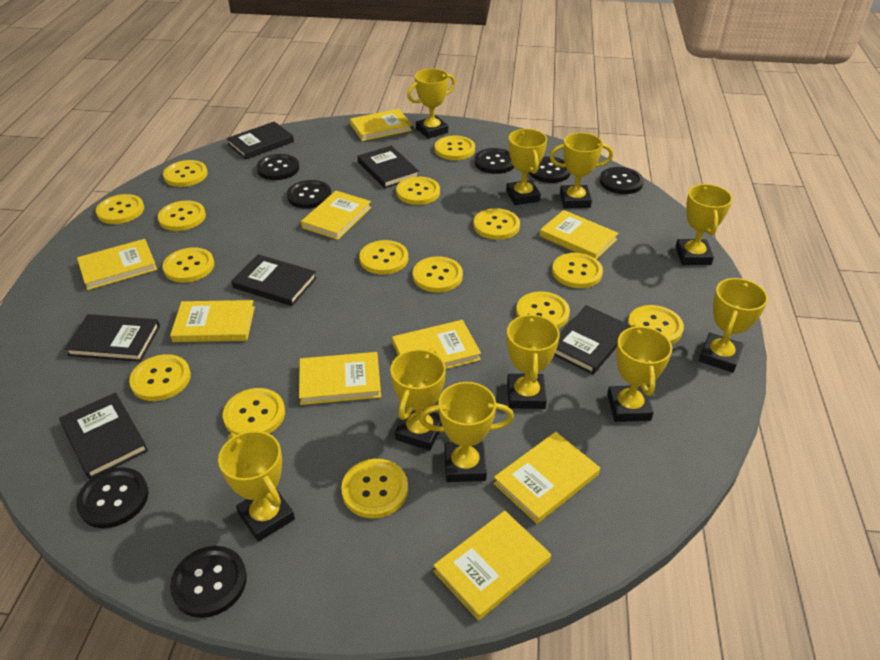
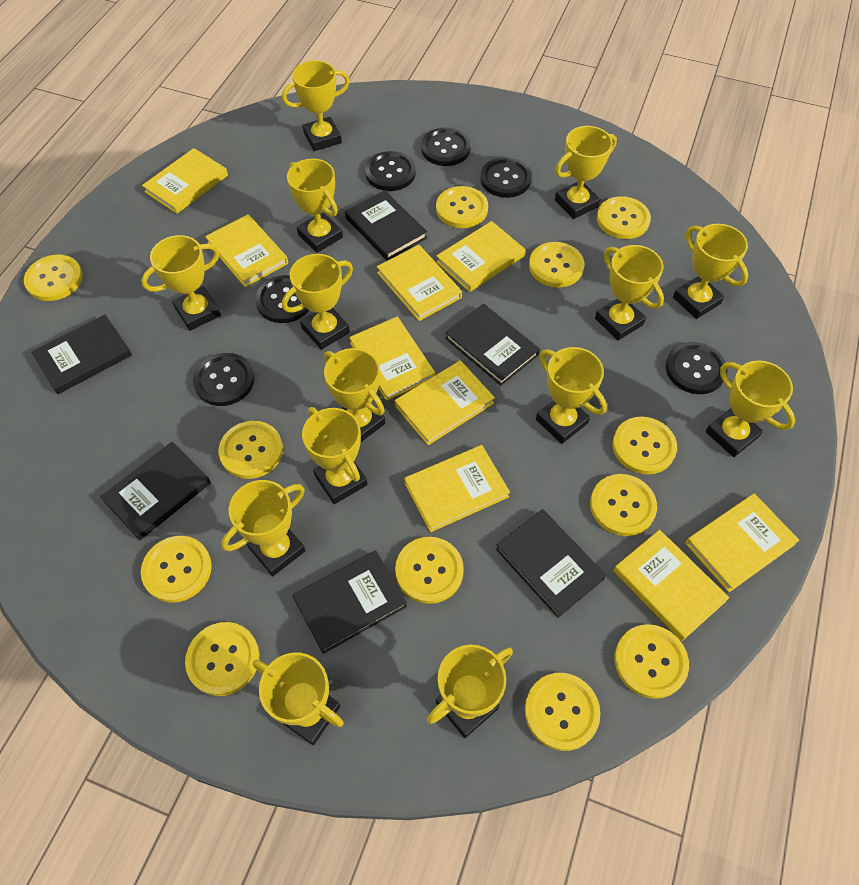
black button: [76,467,149,528] [170,546,247,618] [256,154,299,180] [287,180,331,209] [474,148,514,174] [529,156,571,183] [600,167,644,194] = 7 -> [193,353,255,406] [255,275,309,323] [365,151,416,191] [421,128,471,166] [480,157,532,198] [666,342,727,394] = 6
yellow button: [96,194,144,224] [129,354,191,401] [158,201,206,231] [163,160,208,187] [163,247,214,283] [223,388,285,435] [341,459,408,518] [359,240,408,275] [396,176,440,205] [413,256,463,293] [435,136,475,160] [474,208,520,240] [516,291,570,329] [552,253,603,288] [628,305,684,344] = 15 -> [24,255,83,301] [141,536,212,603] [185,622,259,696] [219,421,283,479] [395,537,464,604] [436,186,488,228] [525,673,600,751] [529,242,584,288] [590,474,657,536] [597,196,651,239] [613,417,677,475] [615,624,689,699] = 12
yellow trophy: [218,431,295,542] [390,348,446,451] [407,69,456,139] [419,382,514,482] [506,129,547,205] [507,313,560,409] [550,133,613,208] [607,324,672,422] [676,184,733,265] [699,278,768,373] = 10 -> [141,235,221,331] [221,480,306,576] [253,652,344,745] [282,60,350,151] [282,254,353,350] [287,159,343,253] [302,407,368,504] [324,348,385,442] [427,644,513,738] [536,347,607,444] [555,126,617,219] [595,245,664,341] [673,224,748,319] [705,360,795,457] = 14

